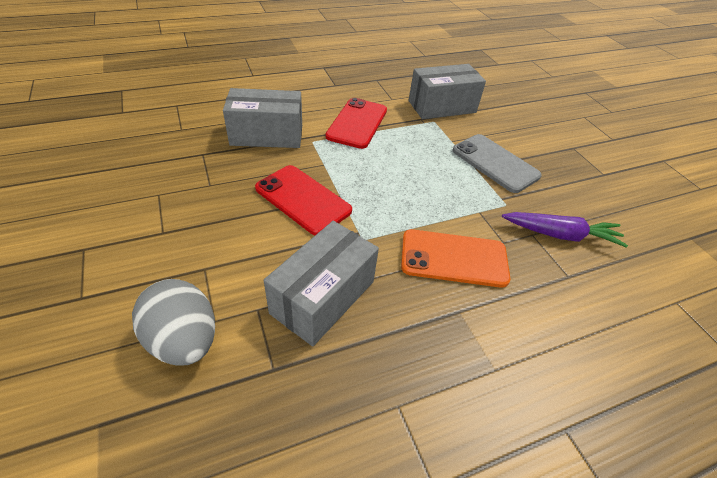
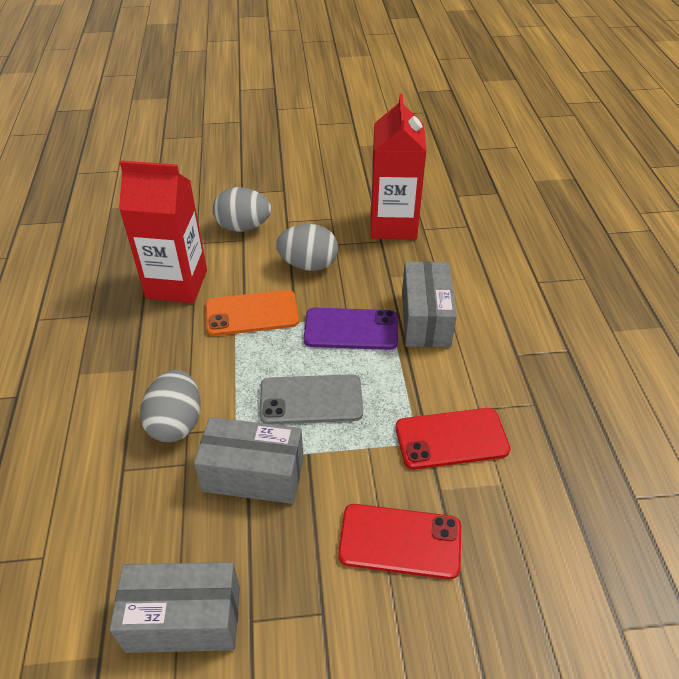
grey egg: [132,279,215,365] = 1 -> [140,370,201,442] [213,187,271,232] [276,224,338,271] = 3
purple carrot: [502,212,628,248] = 1 -> none = 0
purple phone: none = 0 -> [304,308,398,350] = 1
red carton: none = 0 -> [119,160,207,303] [371,94,427,240] = 2

